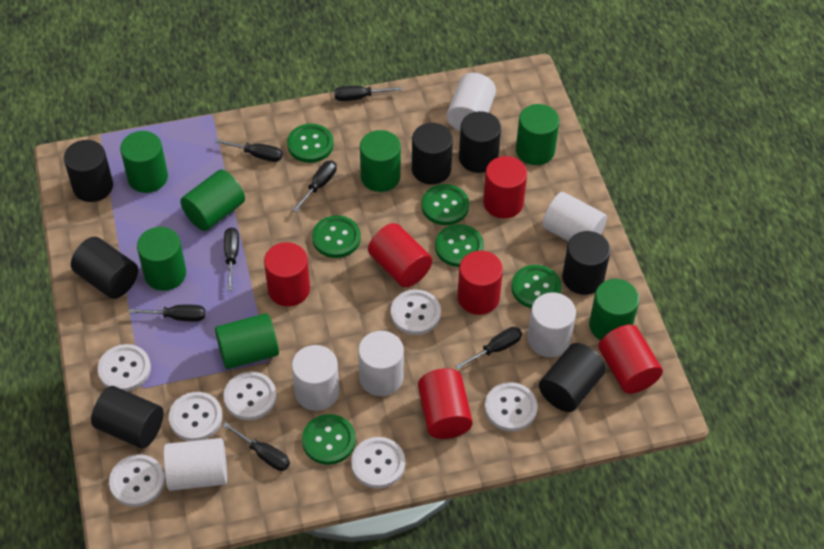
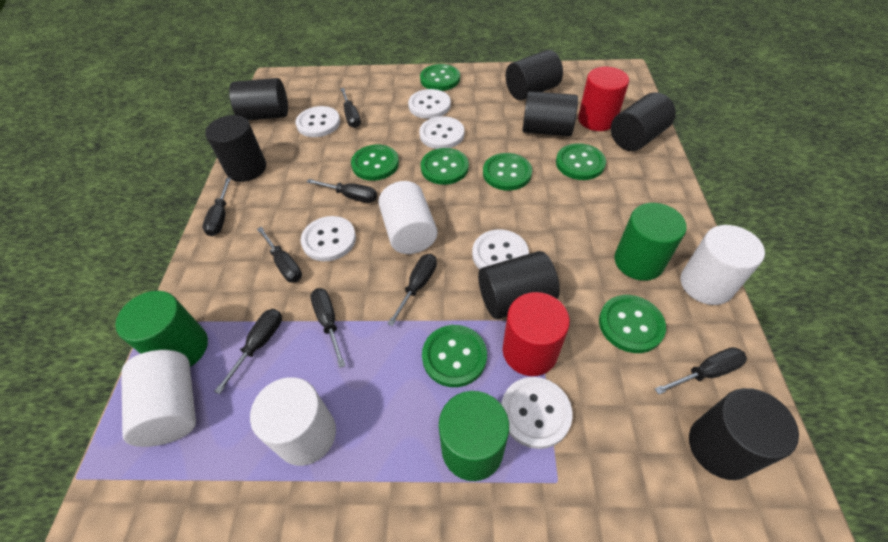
black screwdriver: [129,305,206,321] [215,139,283,162] [223,422,290,471] [224,227,239,291] [292,160,337,212] [334,86,402,101] [456,327,522,369] = 7 -> [203,178,231,236] [214,309,282,394] [257,227,302,283] [307,179,377,203] [310,288,346,368] [340,88,361,128] [387,254,437,326] [655,347,747,395] = 8
green button: [287,124,334,163] [302,414,356,465] [312,215,361,258] [421,184,469,225] [435,224,484,267] [511,265,562,308] = 6 -> [351,145,399,181] [420,64,460,91] [421,148,469,185] [422,325,487,387] [483,153,532,190] [556,143,606,180] [599,295,666,353] = 7
green cylinder: [120,131,168,193] [137,227,186,291] [180,170,245,231] [215,313,279,369] [360,130,401,192] [516,104,559,165] [589,279,639,340] = 7 -> [115,291,208,367] [439,391,509,481] [615,203,687,281] = 3
red cylinder: [264,242,310,306] [368,223,432,288] [418,368,473,439] [457,251,503,315] [483,156,527,219] [599,324,663,394] = 6 -> [503,292,570,376] [578,67,629,131] = 2
white button: [98,344,151,391] [109,454,165,507] [169,392,223,441] [223,372,277,420] [351,437,405,488] [391,289,441,335] [485,382,537,432] = 7 -> [295,106,340,137] [301,216,356,261] [408,89,451,119] [419,116,464,149] [472,229,529,269] [501,377,573,449] = 6
white cylinder: [163,438,227,491] [292,345,339,411] [358,331,404,396] [447,73,496,131] [527,292,576,357] [542,192,607,242] = 6 -> [121,350,196,447] [250,377,336,466] [378,181,438,254] [681,225,765,305] = 4

